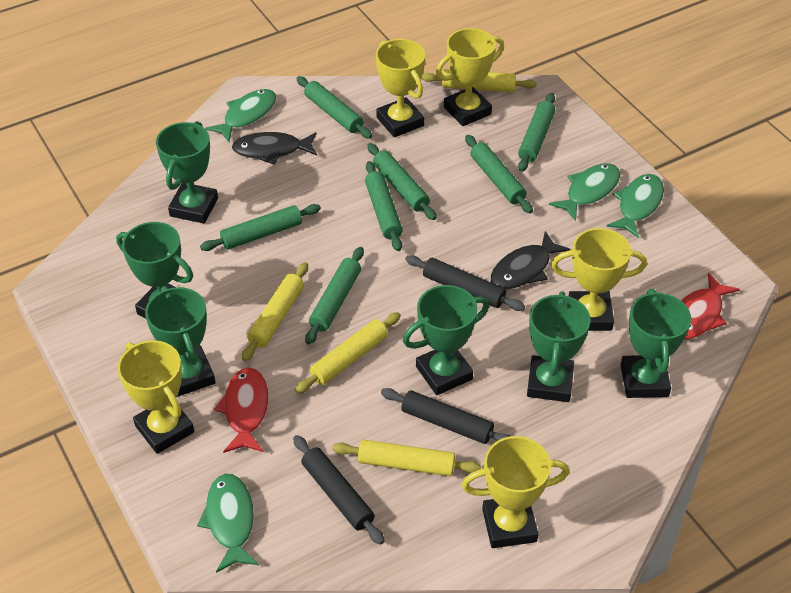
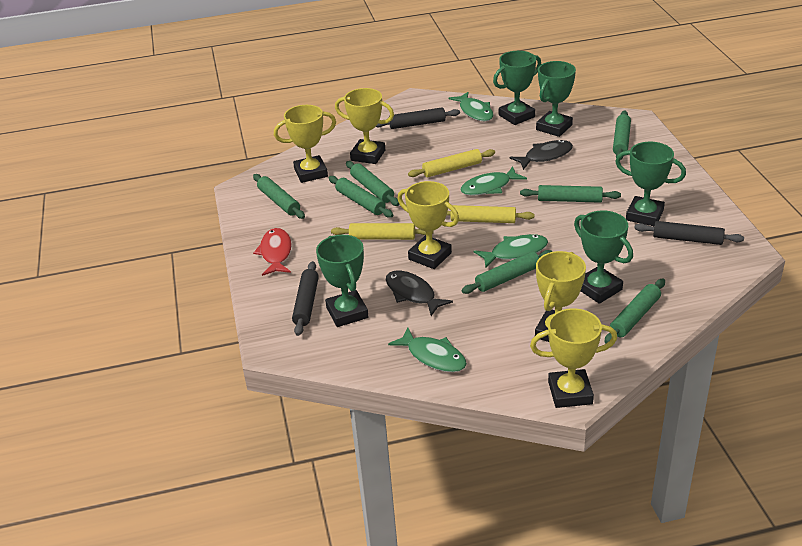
green trophy: [116,222,193,318] [145,286,215,397] [156,121,218,223] [403,285,489,395] [527,291,591,402] [621,289,691,398] = 6 -> [316,235,368,327] [493,51,541,125] [536,61,576,137] [574,210,633,304] [615,142,686,226] = 5
red fish: [214,367,268,453] [681,273,740,339] = 2 -> [253,228,292,276] = 1
yellow rolling pin: [242,262,308,361] [295,312,401,393] [333,440,481,476] [422,69,537,92] = 4 -> [331,223,434,240] [408,149,495,177] [447,205,534,223] = 3

